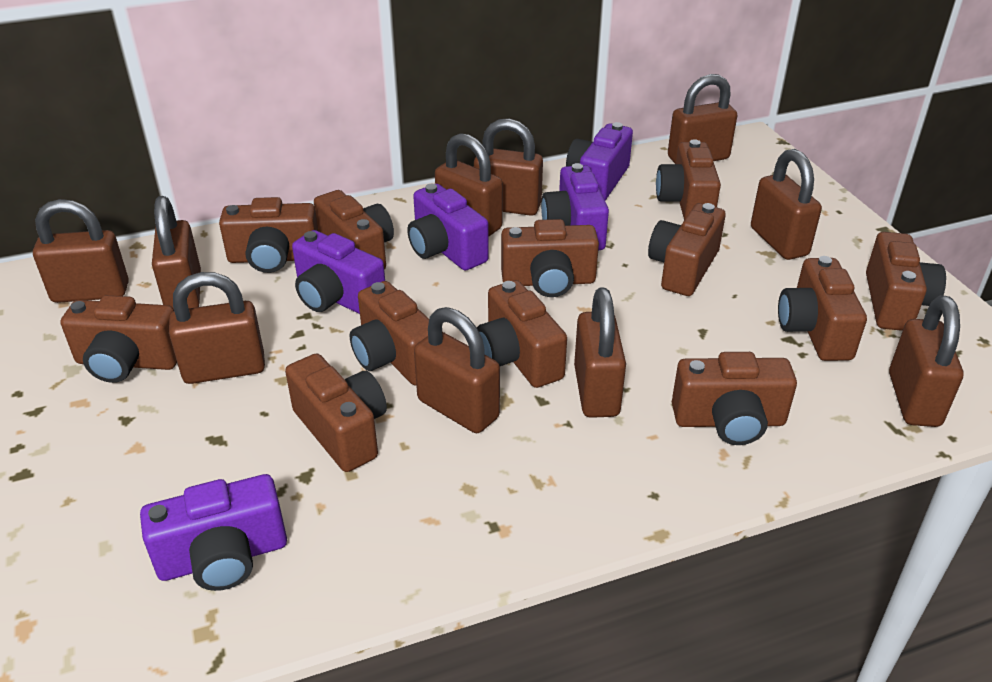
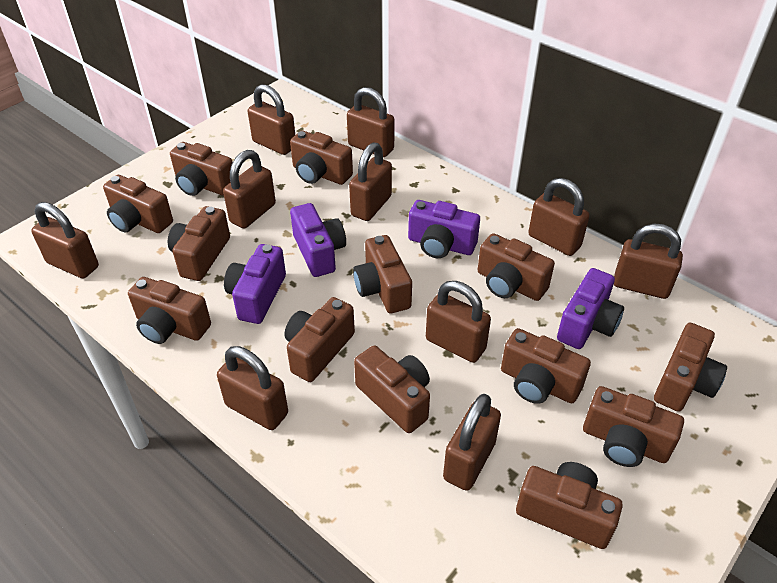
brown camera: [60,295,177,383] [219,197,318,273] [285,353,387,472] [314,190,394,270] [350,281,429,386] [477,280,567,388] [501,219,599,297] [648,203,726,296] [656,139,721,220] [672,352,797,445] [778,256,867,361] [866,232,946,331] = 12 -> [103,175,173,233] [128,277,211,344] [168,206,230,281] [170,142,233,196] [285,297,355,382] [290,131,353,185] [353,235,412,314] [354,345,430,433] [478,233,555,301] [501,328,591,404] [516,462,623,549] [583,386,684,467] [654,323,727,412] = 13
purple camera: [140,474,287,591] [292,230,385,314] [407,184,489,270] [541,163,609,250] [566,122,633,201] = 5 -> [224,244,286,324] [290,203,346,277] [408,200,480,258] [557,268,624,349] = 4

